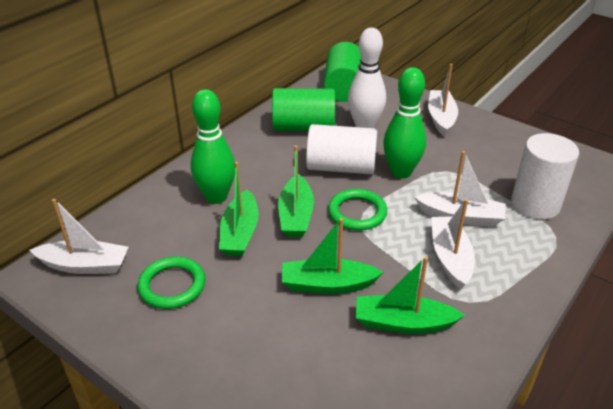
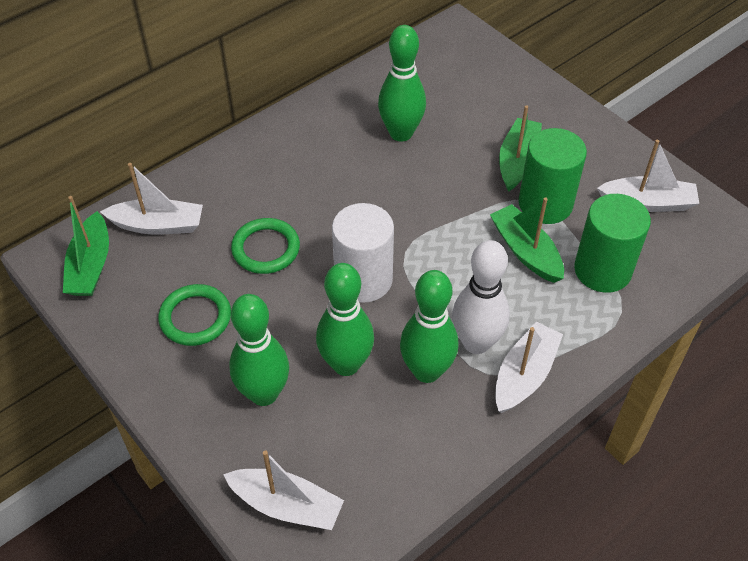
green boat: [219,162,259,256] [278,145,314,237] [282,218,383,294] [356,256,465,334] = 4 -> [63,196,109,296] [490,197,564,283] [499,105,542,192] = 3
green bowling pin: [191,89,235,204] [383,67,426,179] = 2 -> [229,294,289,406] [316,263,374,376] [378,25,426,142] [400,270,459,383] = 4
white cylinder: [306,124,377,174] [511,133,579,220] = 2 -> [332,203,394,303] = 1

